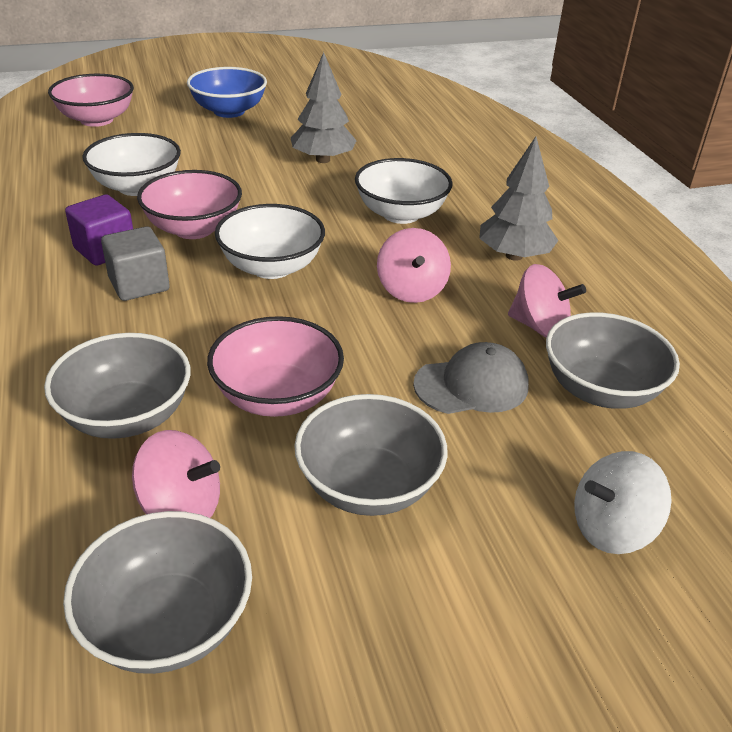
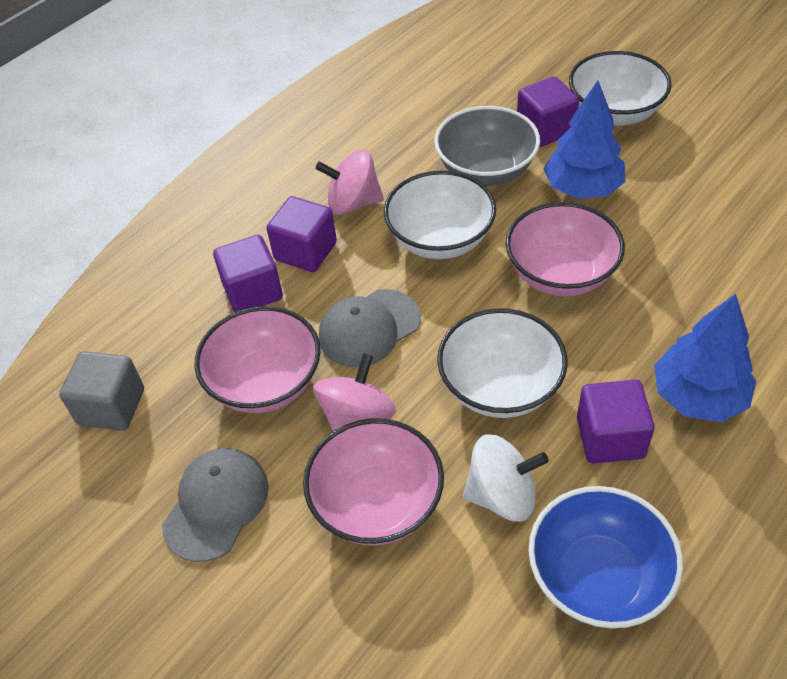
blue tree: none = 0 -> [543,80,625,199] [654,294,756,422] = 2
grey bowl: [44,333,191,439] [63,511,252,674] [294,394,447,516] [546,312,680,409] = 4 -> [434,106,540,186] = 1
grey cap: [413,342,529,414] = 1 -> [162,448,269,562] [319,289,420,367] = 2
grey tree: [291,52,357,163] [479,137,559,261] = 2 -> none = 0
pink spinning top: [132,430,220,518] [377,228,451,303] [508,264,586,338] = 3 -> [313,353,396,431] [315,150,384,215] = 2
purple cube: [65,194,133,266] = 1 -> [213,235,283,312] [267,196,337,272] [517,76,579,147] [577,380,655,464] = 4

